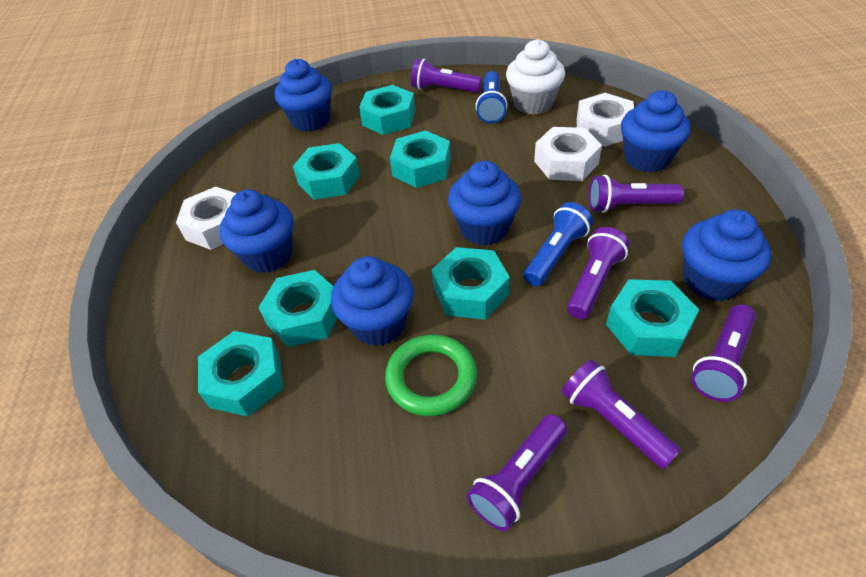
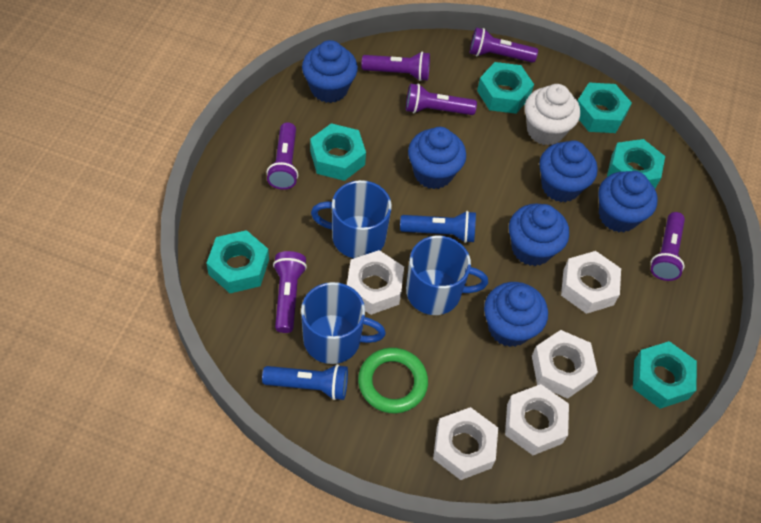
blue mug: none = 0 -> [301,282,386,364] [311,180,392,258] [406,236,488,315] = 3
turquoise nut: [198,331,284,416] [258,270,338,347] [293,143,360,200] [359,85,415,135] [390,130,451,188] [431,247,510,320] [606,279,699,357] = 7 -> [206,230,269,293] [310,123,366,181] [477,62,534,114] [577,83,632,133] [607,139,665,189] [633,341,697,409] = 6
white nut: [176,187,236,250] [534,127,602,181] [577,93,634,147] = 3 -> [347,250,404,315] [433,407,498,480] [505,384,569,455] [532,330,598,399] [561,251,621,314] = 5

